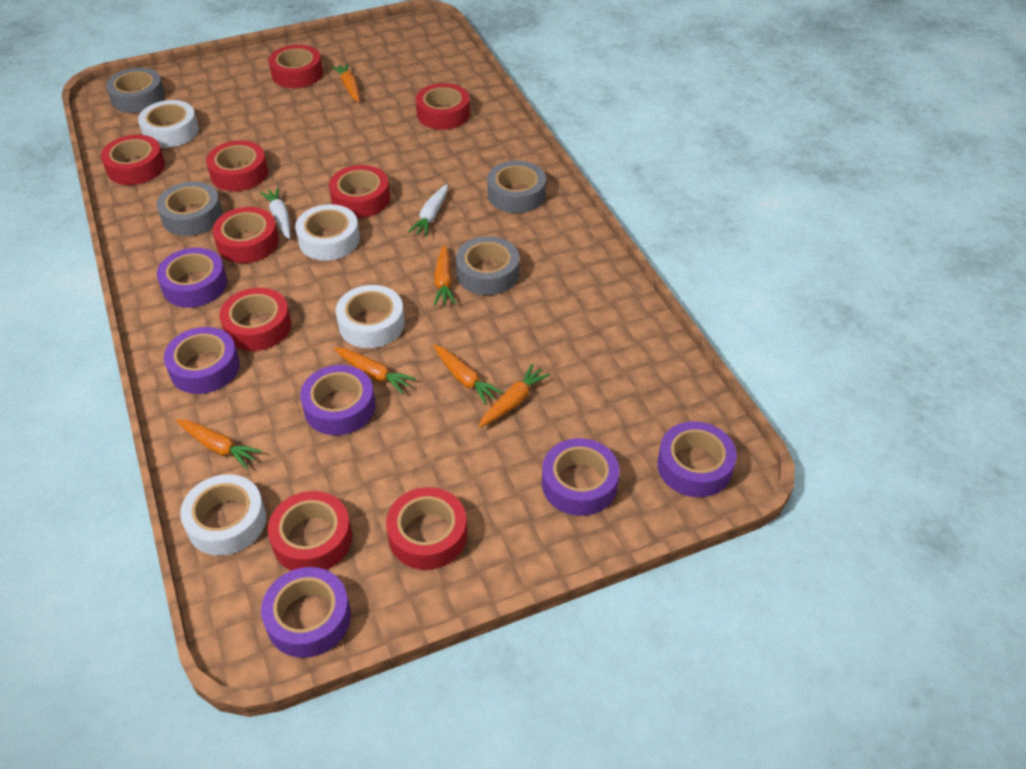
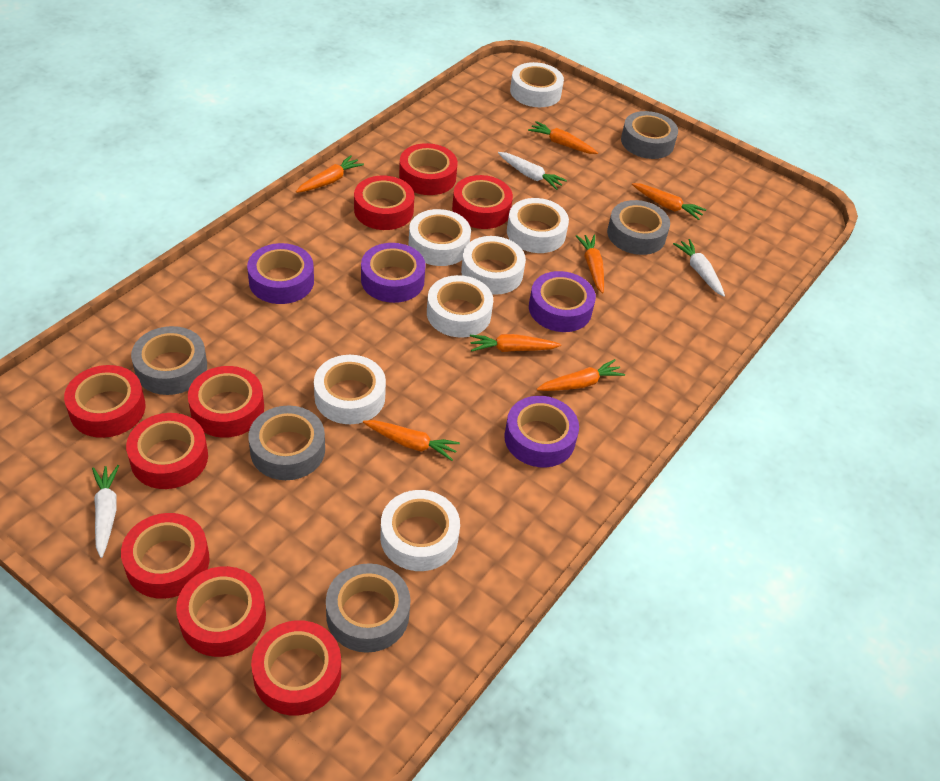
grey tape: [106,68,165,113] [157,182,223,236] [456,236,519,295] [487,161,546,213] = 4 -> [131,326,207,395] [248,406,325,480] [326,563,411,653] [607,200,670,255] [621,111,678,159] = 5
orange carrot: [176,419,262,469] [331,63,360,102] [334,347,416,394] [433,345,503,405] [434,245,456,305] [478,364,550,428] = 6 -> [296,155,364,193] [363,420,460,461] [470,334,561,352] [528,121,598,154] [537,359,625,391] [576,235,604,294] [632,183,706,220] = 7
purple tape: [157,248,227,308] [164,327,240,394] [261,567,351,658] [300,365,375,435] [542,438,620,516] [657,421,737,497] = 6 -> [247,243,314,304] [361,243,426,303] [504,396,579,467] [529,271,596,332] = 4
white carrot: [259,187,290,239] [408,184,448,237] = 2 -> [92,465,119,558] [498,152,567,190] [673,239,725,297] = 3
white tape: [138,100,199,148] [180,474,266,556] [295,204,360,261] [336,285,405,348] = 4 -> [314,355,386,424] [380,490,460,571] [408,209,471,266] [427,275,493,338] [461,236,526,295] [507,198,569,253] [510,62,564,107] = 7

